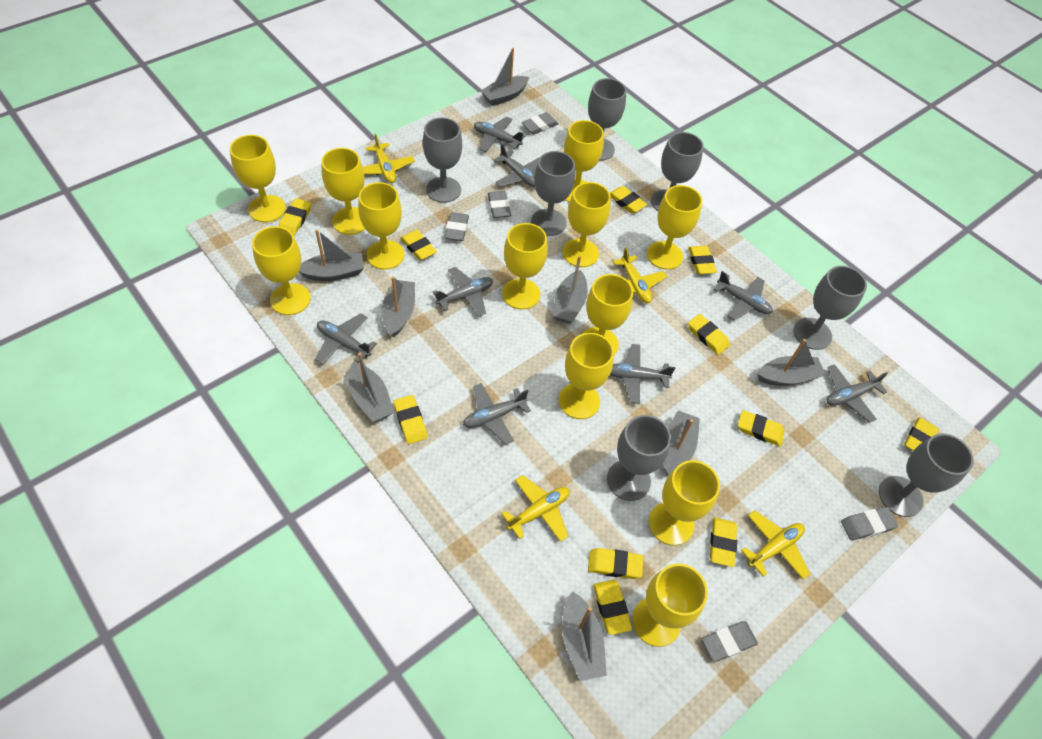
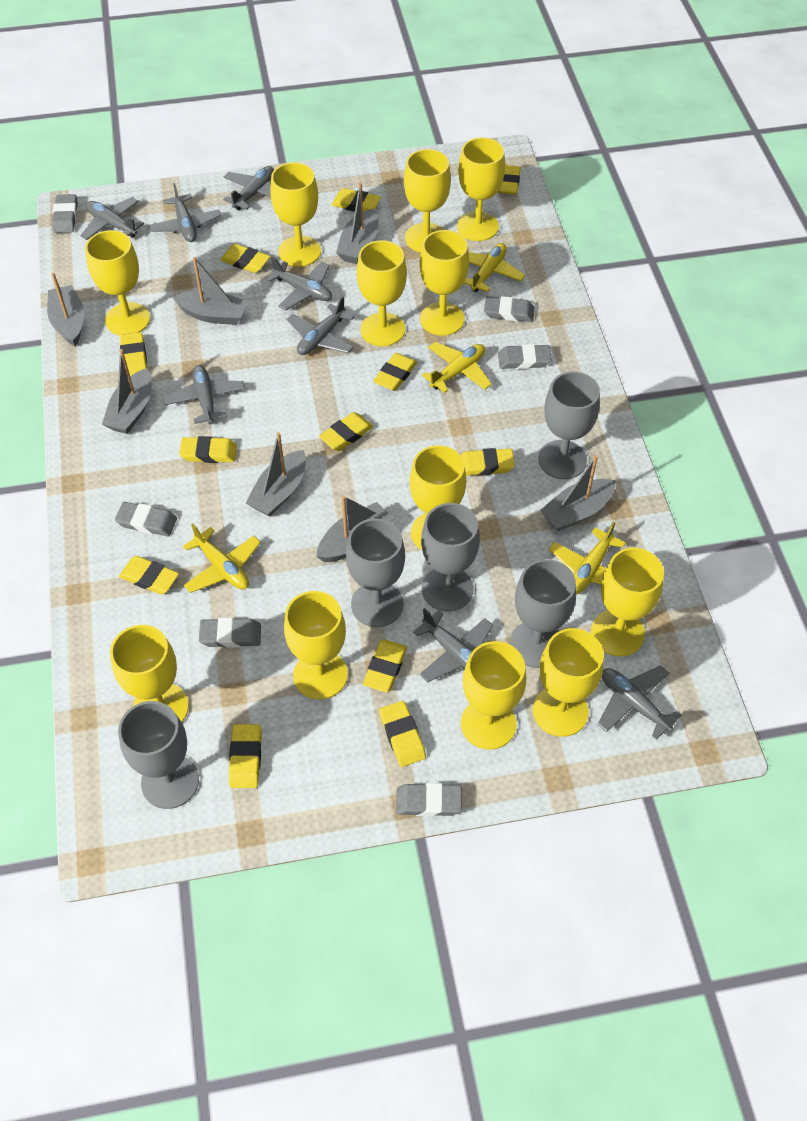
grey boat: [299,229,364,281] [349,353,394,422] [381,276,415,337] [481,48,529,106] [553,256,588,324] [562,591,607,681] [663,410,700,476] [757,339,826,386] = 8 -> [47,272,84,346] [102,349,152,434] [172,257,248,325] [246,432,306,516] [316,495,394,562] [336,182,378,264] [540,455,616,531] = 7
grey eraser: [445,212,469,241] [488,191,511,218] [522,112,559,134] [702,621,758,662] [841,507,898,540] = 5 -> [52,194,78,233] [115,502,177,536] [199,618,261,648] [396,783,462,817] [484,296,535,322] [498,344,552,369] = 6
grey goblet: [423,117,462,203] [531,151,575,236] [588,78,626,161] [607,415,671,501] [651,132,704,211] [793,266,867,350] [879,433,974,517] = 7 -> [118,701,199,809] [346,518,405,627] [421,503,480,612] [510,559,576,668] [538,372,600,479] = 5
yellow eraser: [279,198,311,236] [393,395,428,444] [400,230,437,260] [588,548,643,579] [593,580,632,635] [610,186,647,214] [688,246,717,274] [688,314,730,355] [710,518,737,567] [738,410,785,446] [904,418,939,451] = 11 -> [119,556,179,595] [120,332,147,376] [179,436,237,463] [220,244,270,273] [229,724,262,788] [319,412,373,451] [332,188,381,212] [363,639,407,692] [373,353,417,391] [379,701,426,767] [461,448,515,476] [497,165,521,194] = 12

